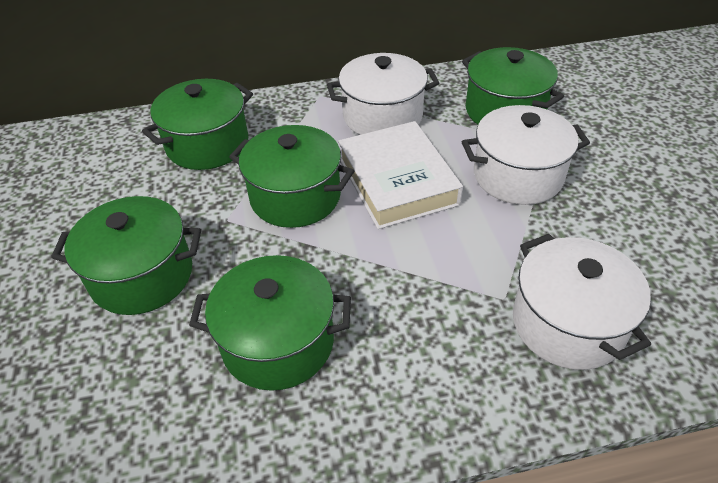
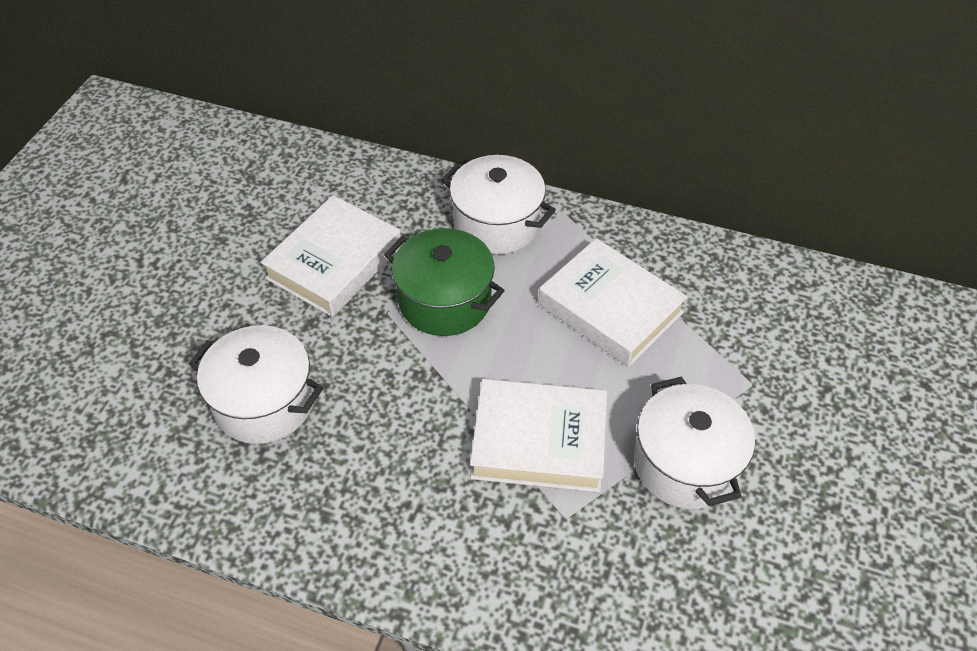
green pot: [51,196,201,315] [142,79,253,170] [189,255,351,391] [229,125,354,228] [462,47,564,124] = 5 -> [384,228,505,336] = 1
white book: [338,121,463,229] = 1 -> [260,195,402,317] [470,379,607,492] [538,238,688,367] = 3

